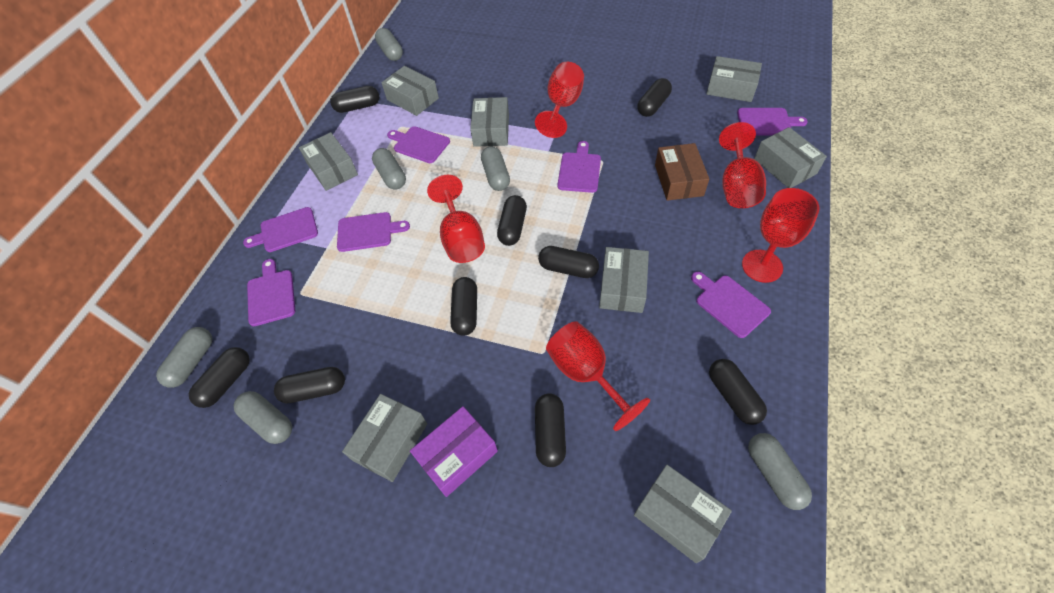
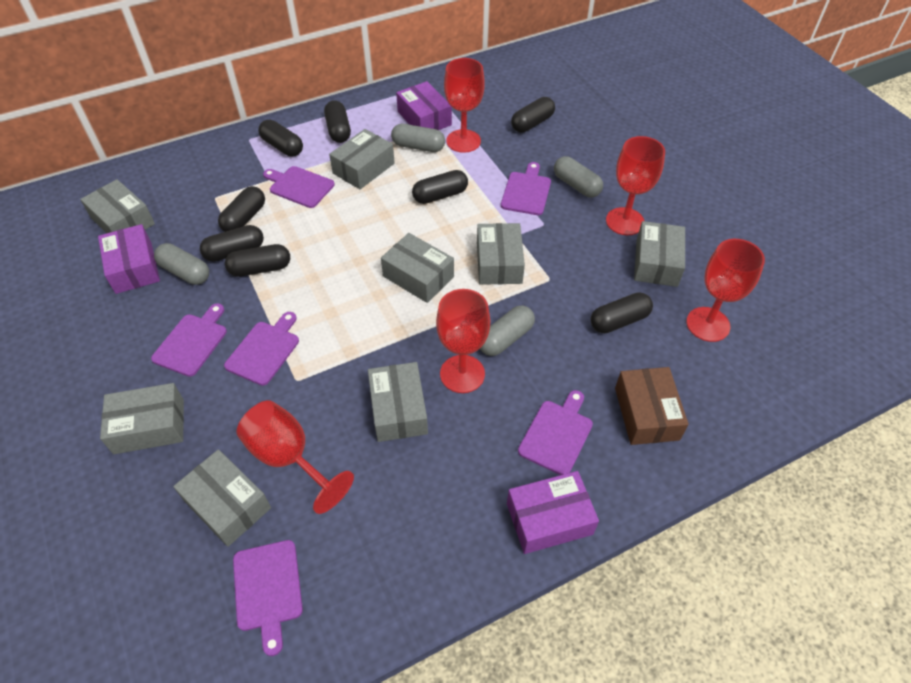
black capsule: [189,347,250,408] [274,367,345,403] [330,86,379,113] [450,277,477,336] [497,195,527,246] [535,393,566,467] [538,246,599,278] [638,78,672,117] [709,359,767,425] = 9 -> [200,225,264,262] [218,186,265,232] [225,244,290,277] [258,120,303,157] [324,100,351,143] [412,170,468,204] [511,97,555,133] [590,292,653,333] = 8
grey capsule: [156,327,212,388] [234,391,292,444] [372,148,406,190] [375,28,403,61] [481,146,510,191] [748,433,812,510] = 6 -> [154,243,209,285] [391,124,445,152] [480,305,535,356] [554,156,603,198] = 4
purple box: [410,406,498,497] = 1 -> [98,224,160,294] [396,81,452,130] [507,471,599,554] = 3
purple cutting board: [243,207,318,252] [247,259,295,327] [337,212,410,252] [387,126,450,163] [557,141,601,193] [691,272,771,338] [737,108,808,135] = 7 -> [151,303,227,377] [224,312,299,386] [233,540,303,656] [263,166,335,208] [501,162,551,215] [518,390,593,475] = 6

